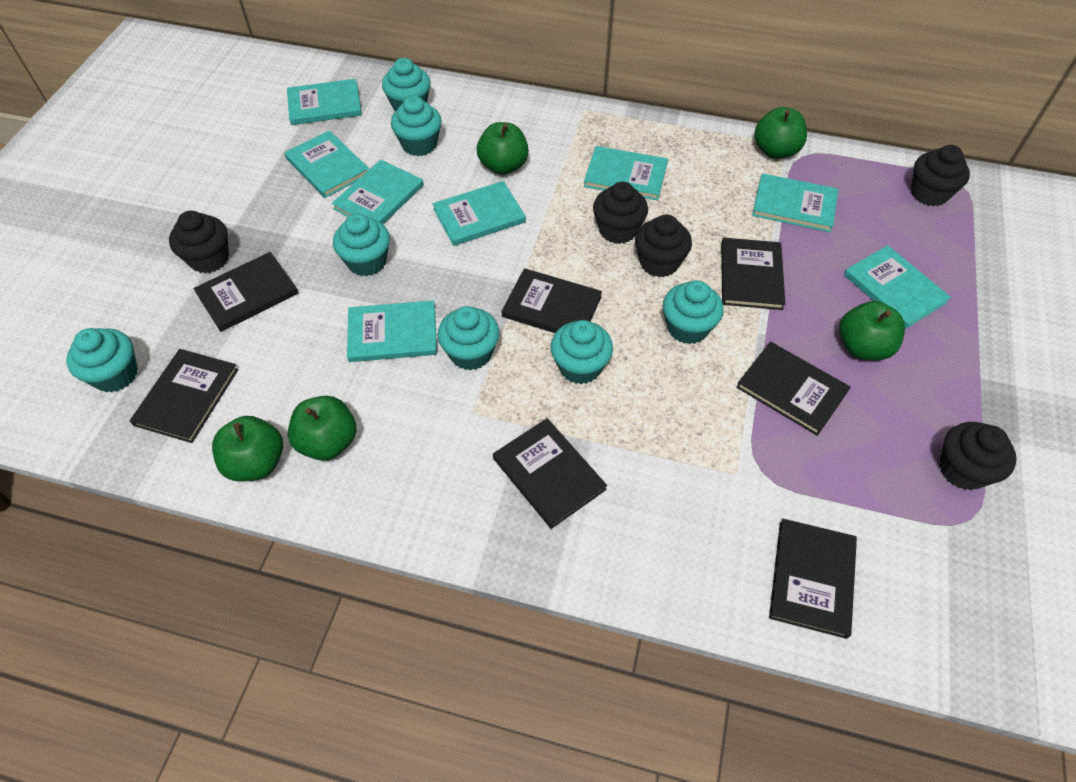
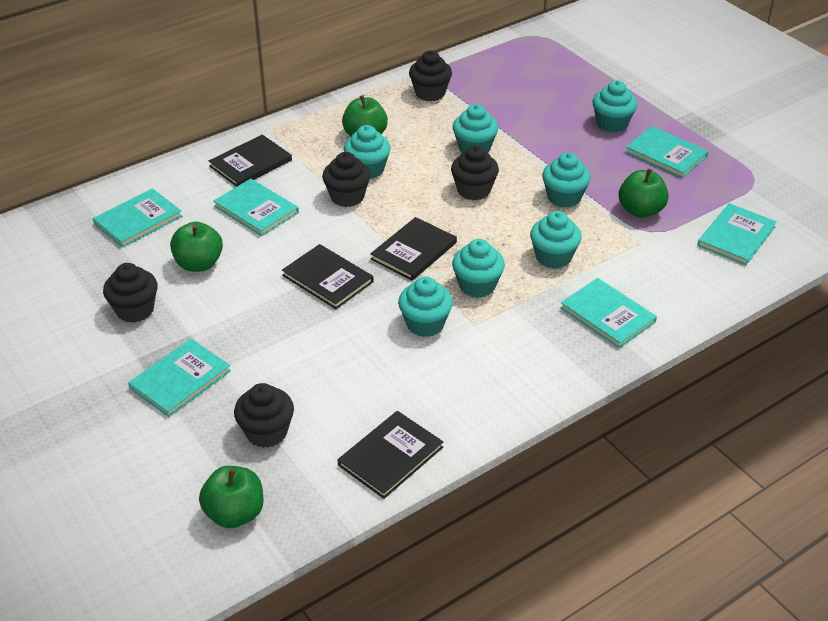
black book: [130,349,239,443] [194,252,298,332] [493,418,607,529] [502,268,602,333] [721,238,785,310] [736,342,851,436] [769,519,857,639] = 7 -> [209,134,292,187] [282,244,374,309] [338,411,443,499] [370,217,457,281] = 4
green apple: [212,416,283,482] [288,396,356,461] [477,122,529,175] [754,107,807,159] [839,301,905,360] = 5 -> [170,222,223,272] [199,466,263,528] [342,95,388,136] [619,169,669,218] = 4
turquoise book: [284,130,369,198] [287,79,362,125] [332,160,424,224] [347,301,437,362] [433,181,526,246] [584,146,668,200] [752,173,838,232] [844,245,951,329] = 8 -> [93,188,182,248] [128,339,231,417] [213,178,299,236] [560,278,657,349] [625,126,709,178] [697,203,777,265] = 6

